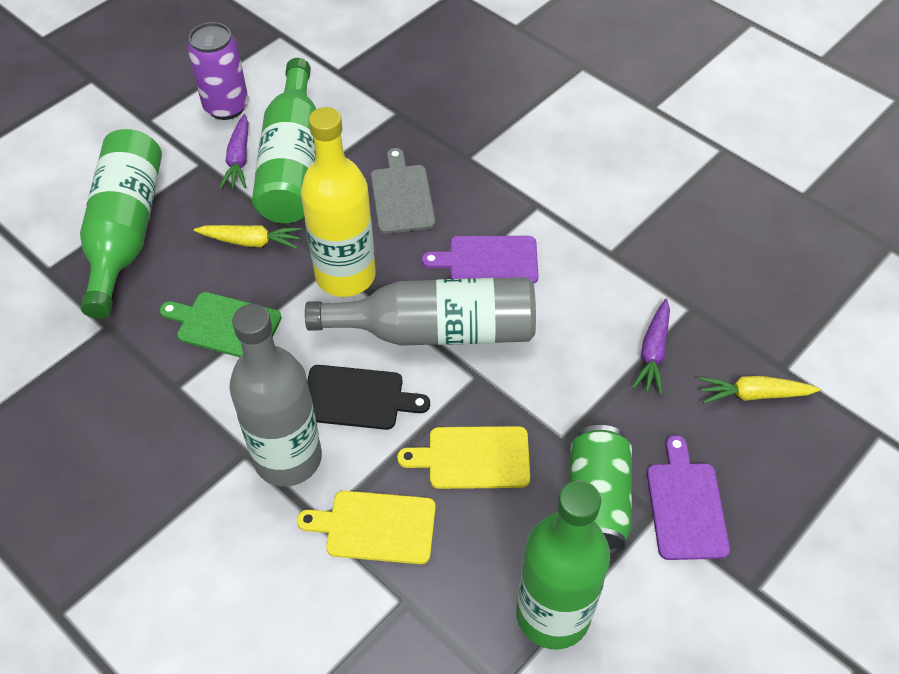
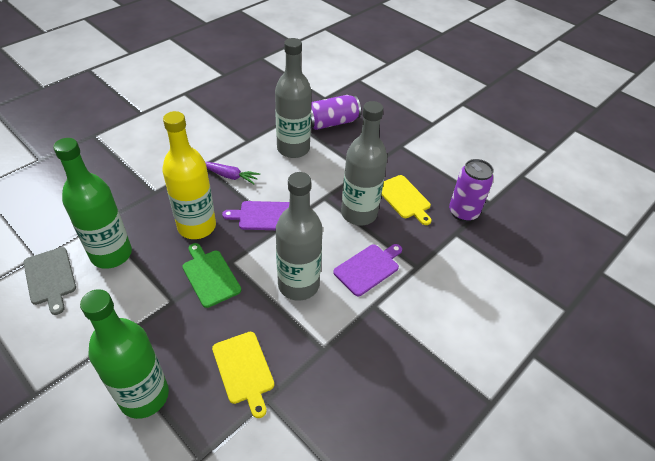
black cutting board: [307,365,430,430] = 1 -> none = 0
green bottle: [80,129,162,319] [252,58,316,223] [516,480,610,650] = 3 -> [53,138,132,269] [80,289,169,419] = 2
green can: [569,425,632,554] = 1 -> none = 0
grey bottle: [229,304,322,487] [305,277,536,346] = 2 -> [275,38,312,158] [276,172,323,301] [341,101,387,225] = 3
purple can: [188,22,248,120] = 1 -> [311,95,361,130] [449,159,494,222] = 2
purple carrot: [220,114,249,188] [632,299,670,395] = 2 -> [205,162,260,184] = 1
yellow carrot: [194,225,302,249] [699,376,821,403] = 2 -> none = 0

